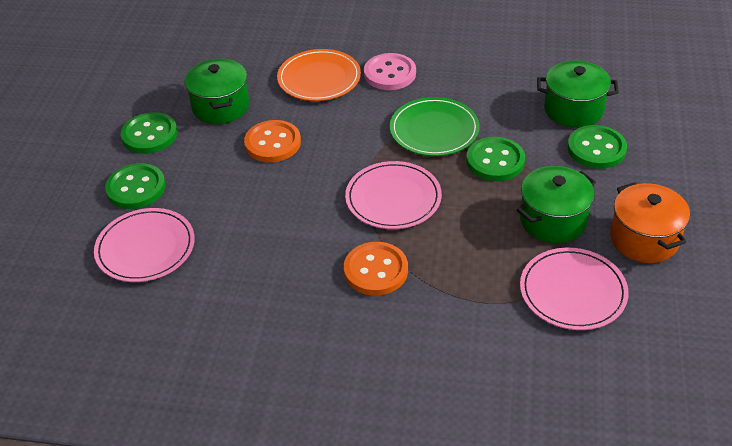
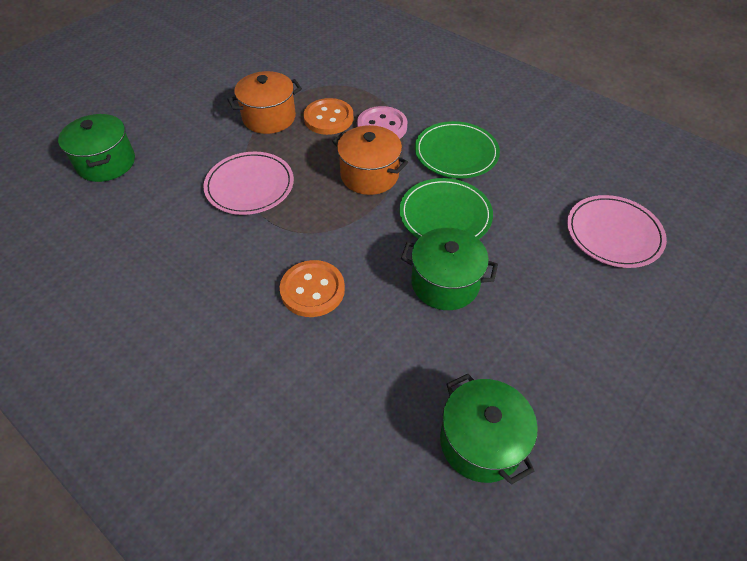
green button: [105,163,166,209] [121,112,178,154] [466,137,525,181] [567,125,627,169] = 4 -> none = 0
green plate: [390,97,480,156] = 1 -> [399,178,493,239] [415,121,500,178] = 2
orange plate: [277,49,361,101] = 1 -> none = 0
orange pot: [610,182,690,263] = 1 -> [227,71,302,134] [332,125,408,195] = 2
pink plate: [94,208,195,282] [345,161,442,229] [520,248,629,330] = 3 -> [203,152,294,215] [567,195,667,268] = 2

